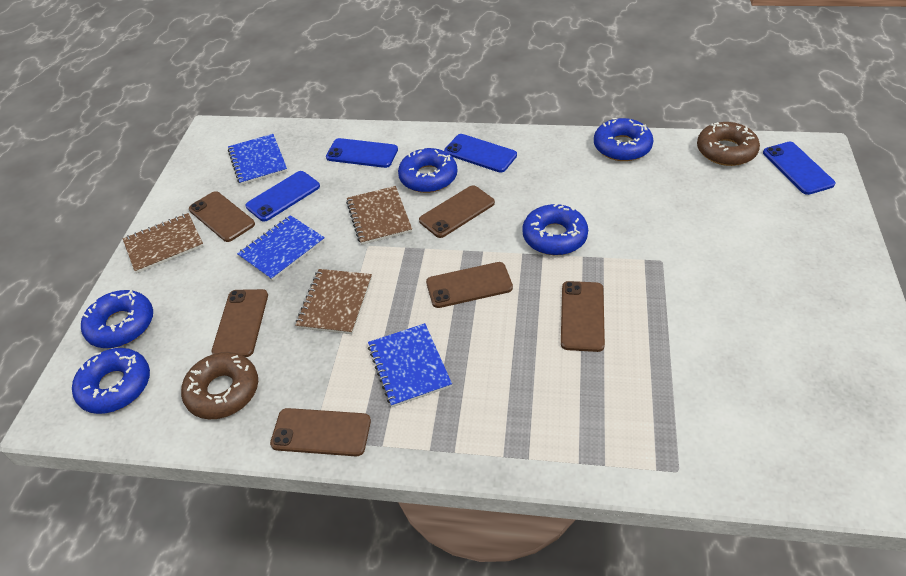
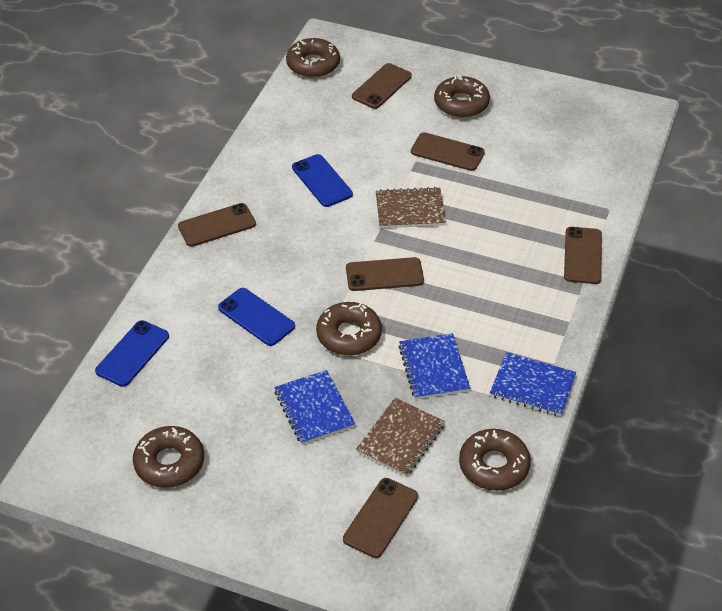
blue donut: [72,348,150,414] [81,290,153,348] [398,148,457,193] [522,203,588,255] [594,118,653,161] = 5 -> none = 0
blue phone: [246,171,320,222] [326,138,398,168] [444,134,517,173] [763,142,836,195] = 4 -> [95,320,169,387] [218,288,295,346] [292,154,353,207] = 3
brown donut: [181,352,258,419] [697,122,760,166] = 2 -> [133,426,204,488] [286,38,340,78] [316,302,382,356] [434,76,490,118] [459,429,531,491] = 5
brown notebook: [123,213,204,273] [295,269,372,334] [346,186,412,245] = 3 -> [356,398,445,477] [376,187,446,228] = 2

